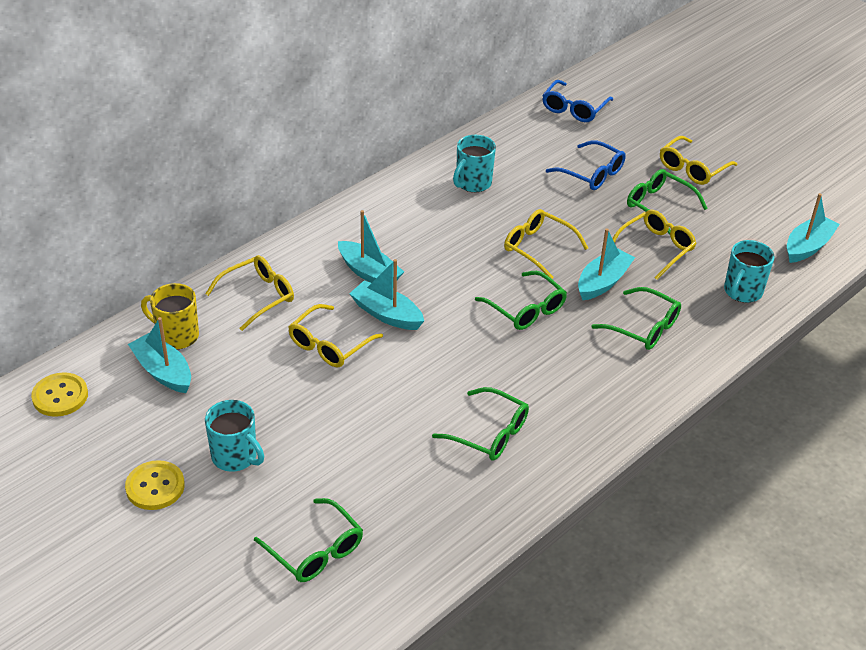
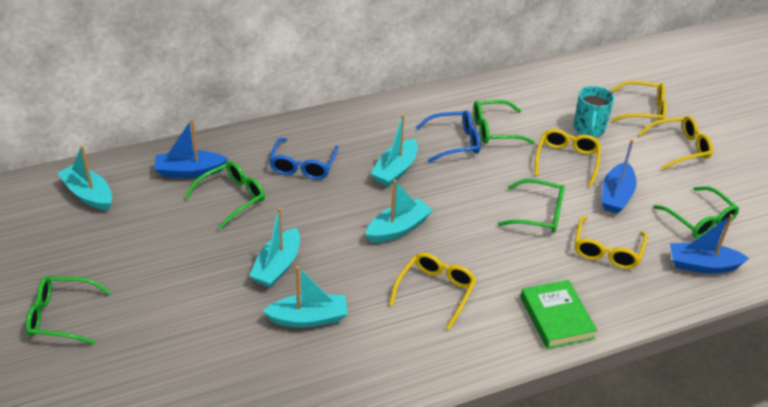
blue boat: none = 0 -> [155,119,228,178] [602,139,637,214] [670,214,749,273] = 3
green book: none = 0 -> [520,280,597,349] = 1
turquoise mug: [205,400,264,472] [453,135,496,192] [724,240,775,303] = 3 -> [573,86,614,137] = 1
yellow button: [31,372,88,417] [125,460,185,510] = 2 -> none = 0
yellow mug: [141,283,199,349] = 1 -> none = 0

